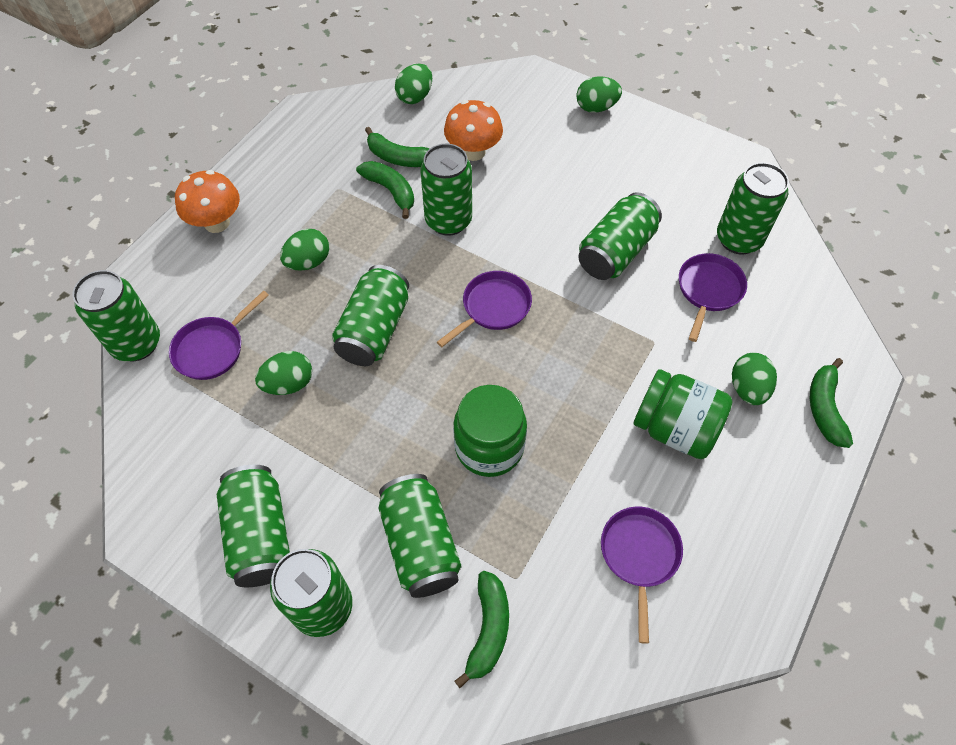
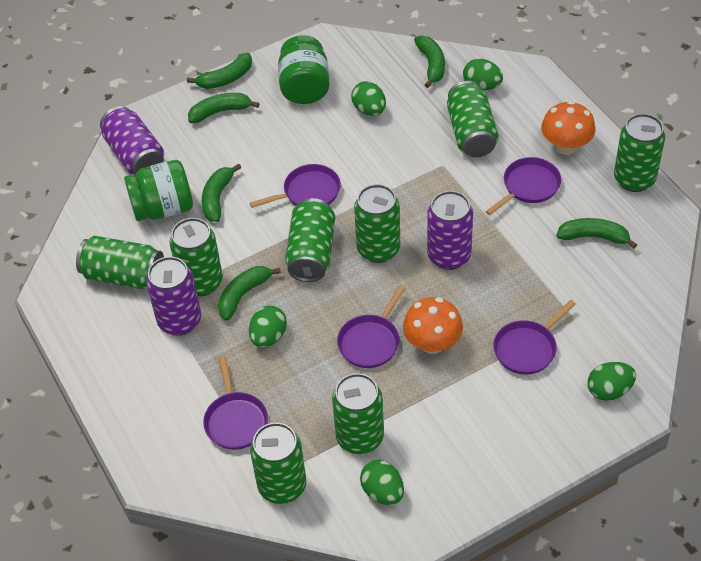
green banana: [356,161,414,219] [365,127,430,167] [455,571,509,688] [810,358,853,448] = 4 -> [187,53,252,89] [188,93,259,123] [202,164,241,222] [218,266,281,321] [414,35,445,88] [556,218,637,248] = 6
purple can: none = 0 -> [100,106,164,176] [146,256,201,336] [427,191,473,270] = 3
purple pan: [169,290,269,380] [437,271,532,347] [601,507,683,644] [679,253,747,342] = 4 -> [203,356,268,450] [250,164,341,208] [337,285,406,368] [485,157,561,215] [493,300,576,375] = 5

